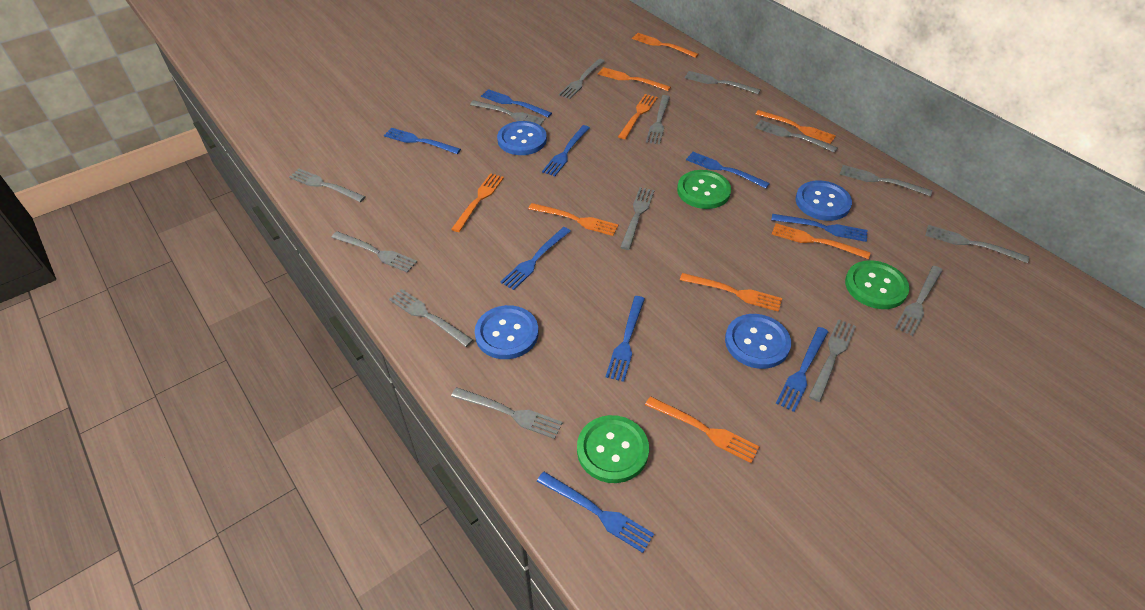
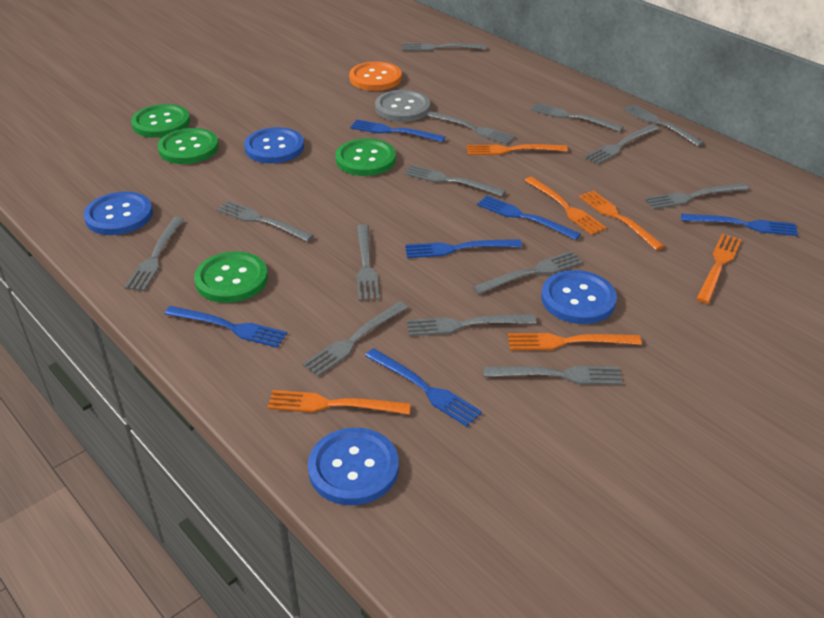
blue fork: [384,128,461,154] [481,89,552,117] [500,227,571,290] [537,472,654,553] [542,125,590,176] [606,296,645,382] [686,152,770,188] [771,214,867,242] [776,327,828,412] = 9 -> [165,306,287,348] [350,119,446,142] [365,348,482,427] [405,239,522,258] [477,196,581,240] [681,213,798,236] = 6
green button: [577,415,649,483] [677,170,731,209] [845,260,910,309] = 3 -> [131,104,190,138] [157,128,219,164] [194,251,268,303] [335,139,396,176] = 4
grey button: none = 0 -> [375,90,430,122] = 1
orange button: none = 0 -> [349,61,402,91] = 1
orange fork: [451,173,504,232] [528,203,619,236] [598,67,671,91] [618,94,658,139] [632,33,699,58] [645,396,760,463] [680,273,782,312] [755,110,836,144] [772,223,871,259] = 9 -> [267,390,411,414] [467,144,568,155] [508,333,642,350] [524,177,607,235] [579,190,665,250] [696,234,742,304] = 6

